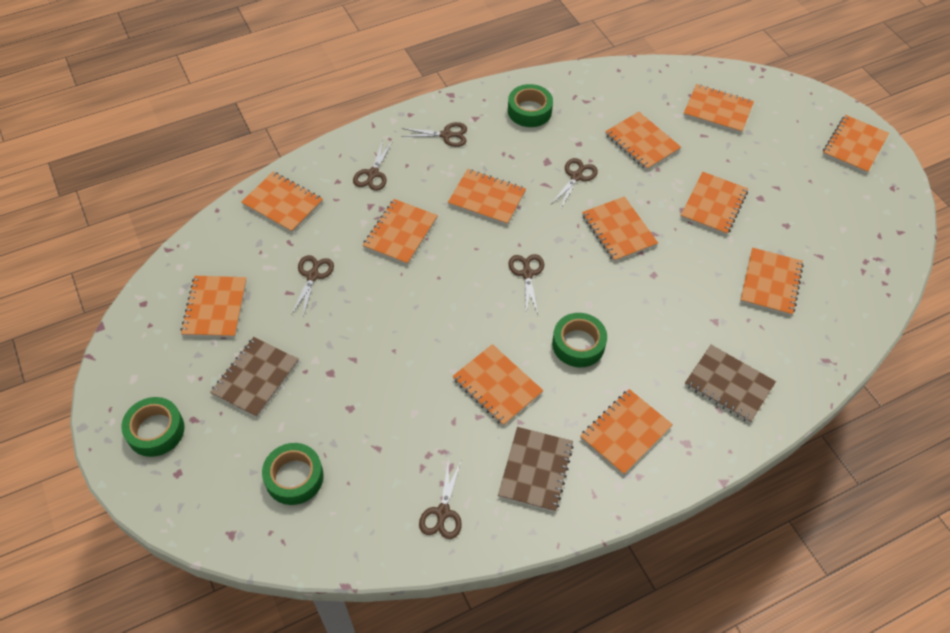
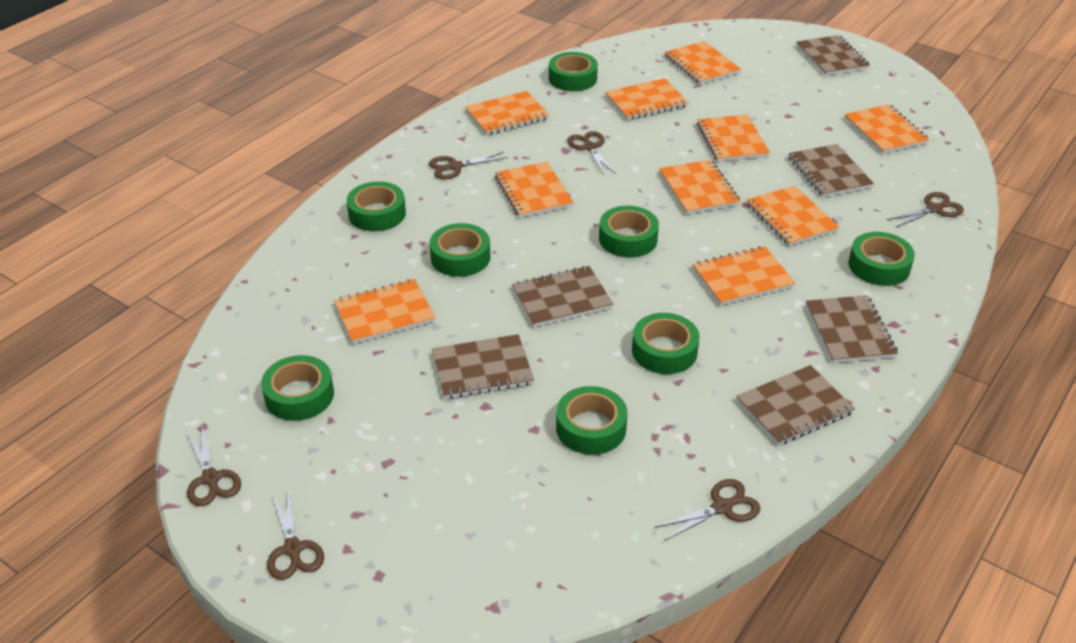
brown notebook: [210,337,299,418] [498,427,574,512] [685,345,776,423] = 3 -> [432,334,534,399] [512,266,613,327] [737,365,855,445] [789,144,874,197] [796,35,870,76] [806,295,898,363] = 6
green tape: [121,397,185,457] [262,443,324,505] [508,84,553,127] [552,313,607,367] = 4 -> [261,355,334,421] [347,181,406,231] [429,223,490,277] [549,52,598,91] [556,386,628,455] [599,206,659,258] [632,313,700,374] [848,232,915,286] = 8
orange notebook: [180,276,247,338] [241,172,323,233] [363,199,438,265] [448,169,526,225] [453,344,543,426] [580,389,673,475] [582,196,658,262] [605,112,681,170] [680,172,748,235] [683,84,754,133] [740,248,804,316] [823,115,889,174] = 12 -> [334,279,435,344] [465,91,549,135] [495,162,574,218] [605,78,689,120] [659,159,740,214] [665,41,741,84] [693,246,795,305] [697,114,770,162] [747,186,840,246] [845,104,929,154] = 10

